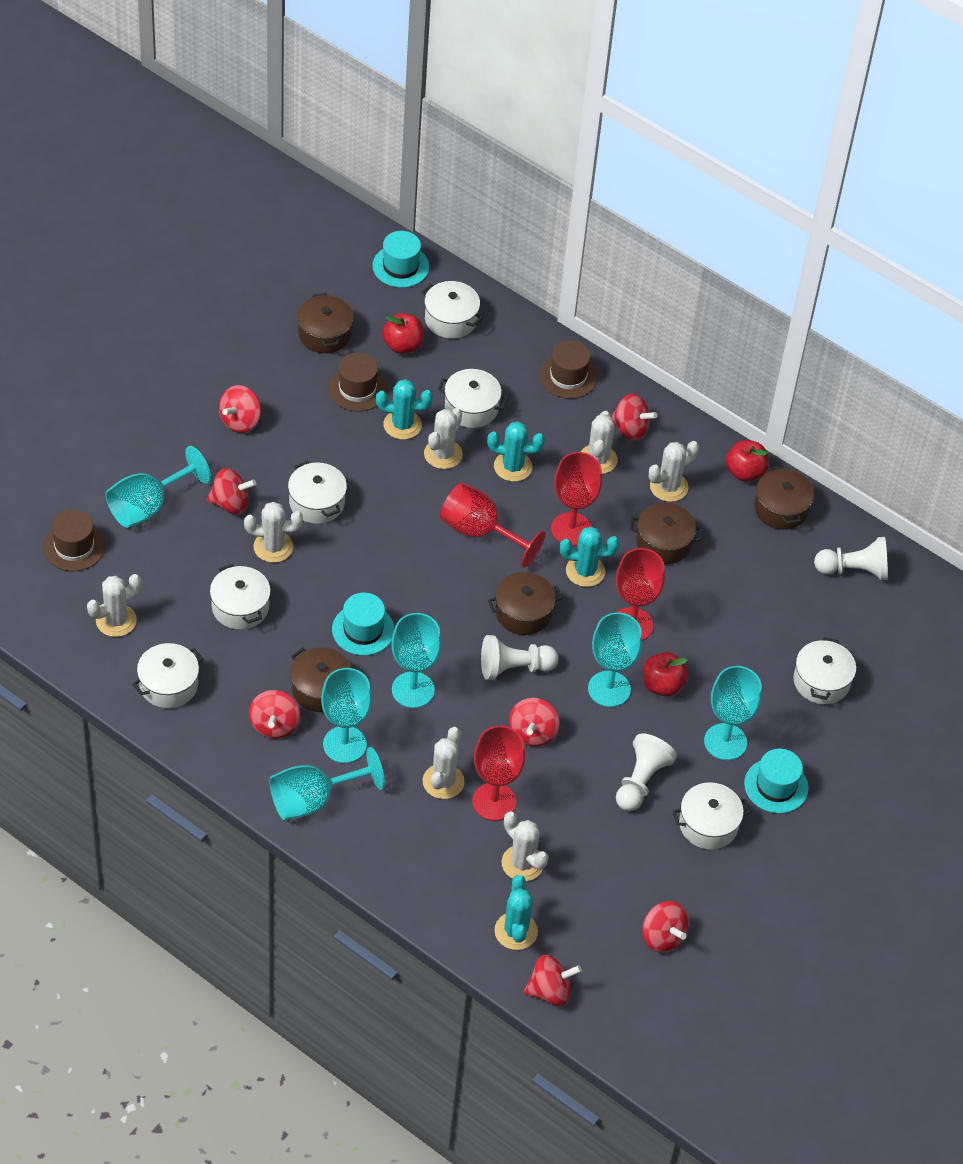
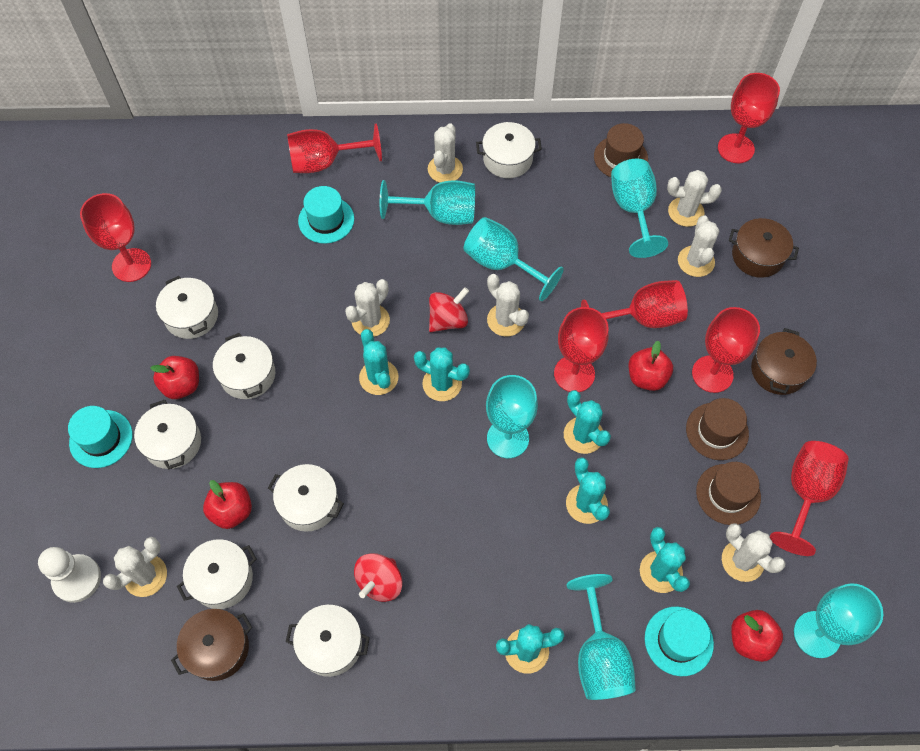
brown pot: [290,647,351,712] [297,293,354,353] [488,572,562,635] [630,503,703,564] [754,466,814,530] = 5 -> [171,609,252,681] [729,218,799,278] [751,328,817,395] = 3
red apple: [382,313,424,354] [643,652,688,696] [726,440,769,482] = 3 -> [150,356,199,399] [203,480,252,529] [629,341,673,391] [731,610,783,662] = 4
red goblet: [440,483,545,568] [472,726,525,821] [551,452,602,546] [616,548,665,641] = 4 -> [80,193,151,282] [287,123,382,173] [554,307,609,392] [581,280,688,328] [692,307,760,393] [718,73,780,163] [770,441,849,556] = 7
red spinning top: [206,468,256,514] [219,385,261,433] [249,690,300,738] [509,698,560,746] [524,955,582,1006] [611,394,657,441] [643,901,689,953] = 7 -> [354,553,402,602] [429,287,469,332] = 2
turquoise cactus: [376,379,433,440] [487,421,545,482] [494,875,538,950] [560,526,619,587] = 4 -> [359,329,398,395] [414,347,470,401] [496,624,564,674] [564,390,611,454] [566,457,610,524] [640,527,690,593] = 6
white pawn: [481,635,558,680] [616,733,677,811] [814,537,888,580] = 3 -> [38,547,101,603] = 1

